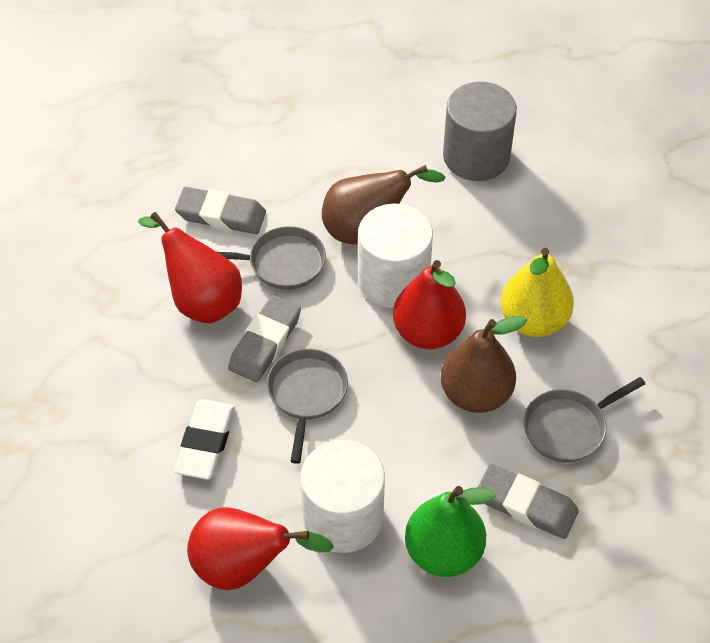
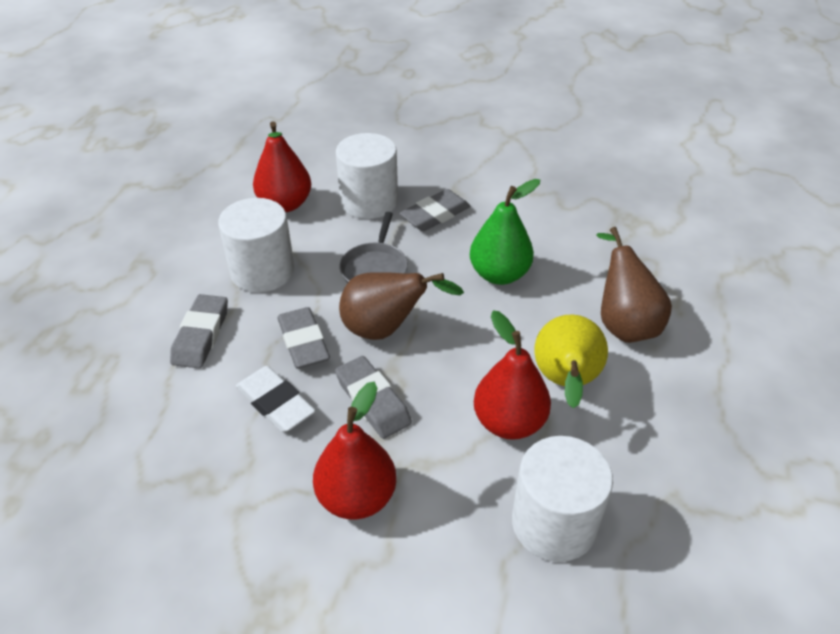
grey cylinder: [443,81,517,181] = 1 -> none = 0
grey eraser: [175,187,266,234] [228,295,301,382] [477,464,579,539] = 3 -> [170,294,228,368] [277,307,330,369] [335,356,412,439] [399,189,471,231] = 4
grey pan: [218,226,326,290] [267,349,348,464] [524,377,645,463] = 3 -> [340,212,408,283] = 1
white cylinder: [300,440,385,553] [358,204,433,308] = 2 -> [218,198,294,293] [336,133,398,219] [512,436,613,562] = 3

